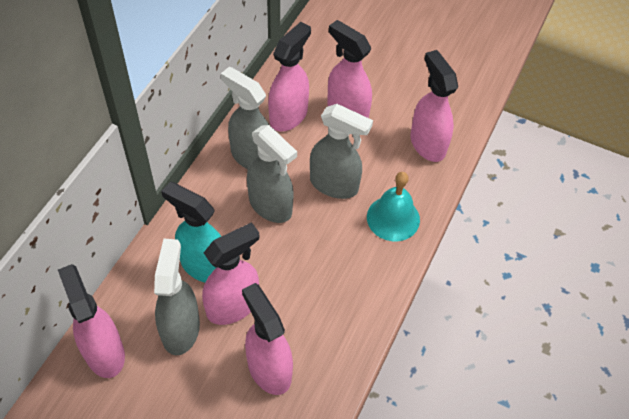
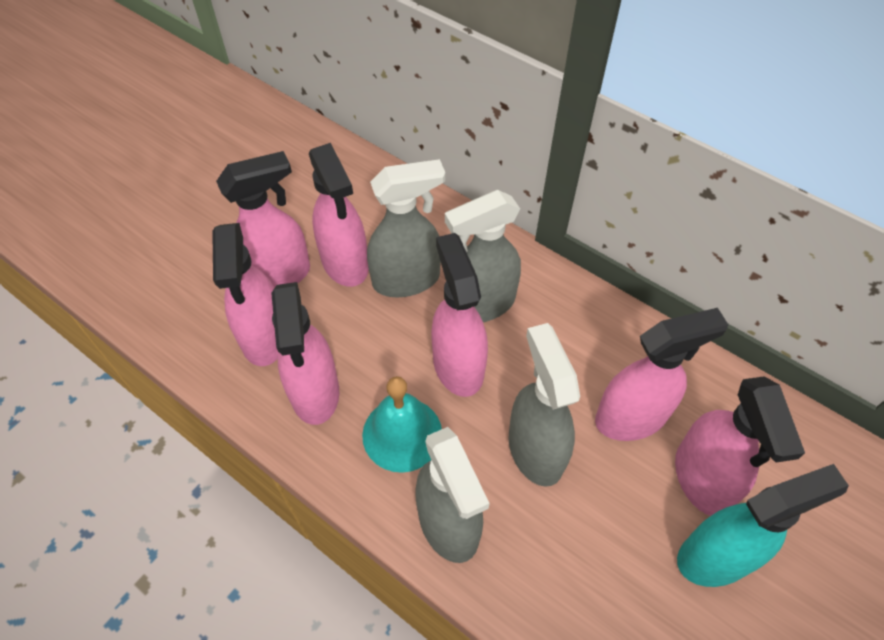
pink spray bottle: [58,264,125,378] [202,222,260,325] [242,283,293,395] [268,22,311,132] [327,20,372,118] [410,50,458,162] = 6 -> [212,223,278,366] [216,151,310,288] [271,282,339,425] [309,143,369,287] [431,233,488,397] [595,308,728,441] [675,376,805,516] = 7

